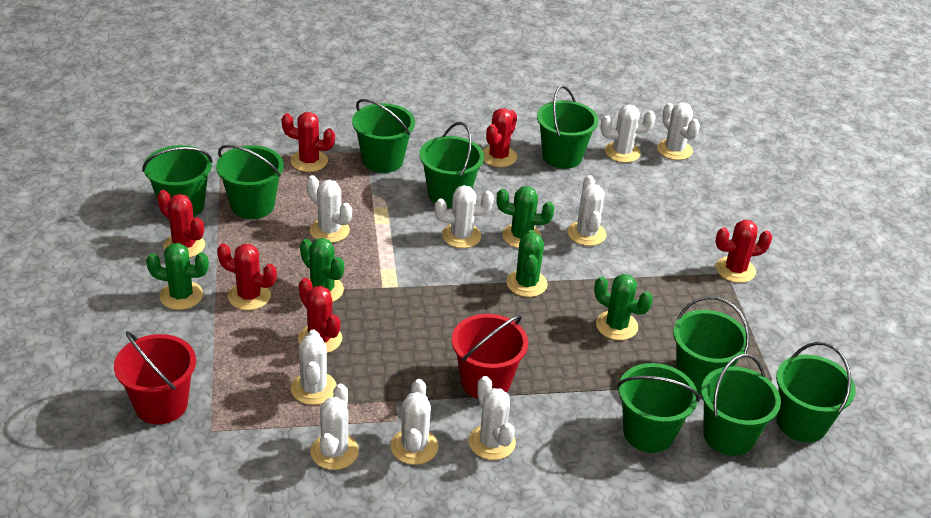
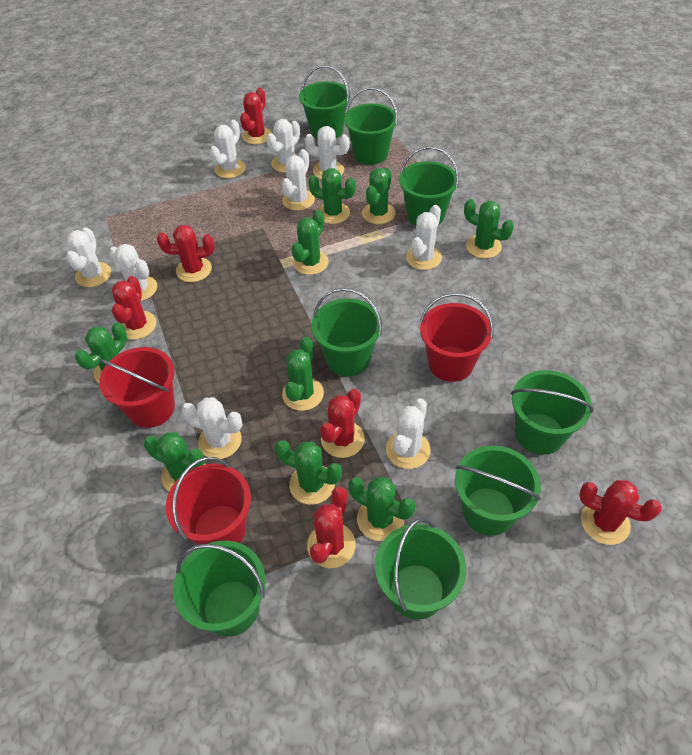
green bucket: [142,145,213,217] [216,145,284,219] [352,99,415,173] [419,122,484,208] [537,85,598,169] [617,363,700,453] [673,296,750,394] [701,354,781,456] [776,342,856,443] = 9 -> [173,541,266,637] [299,65,350,139] [312,288,382,376] [344,88,398,165] [375,518,466,620] [399,146,459,226] [455,445,541,536] [511,370,594,455] = 8
green cactus: [146,243,209,310] [300,238,344,302] [497,186,555,248] [506,230,548,297] [594,274,653,340] = 5 -> [75,322,127,383] [144,433,205,491] [275,440,342,505] [282,337,324,411] [291,210,329,275] [308,168,356,224] [348,477,415,541] [362,168,396,224] [464,199,514,258] = 9
red bucket: [114,331,196,424] [451,314,528,399] = 2 -> [99,347,175,428] [166,457,251,545] [420,293,494,382] = 3

